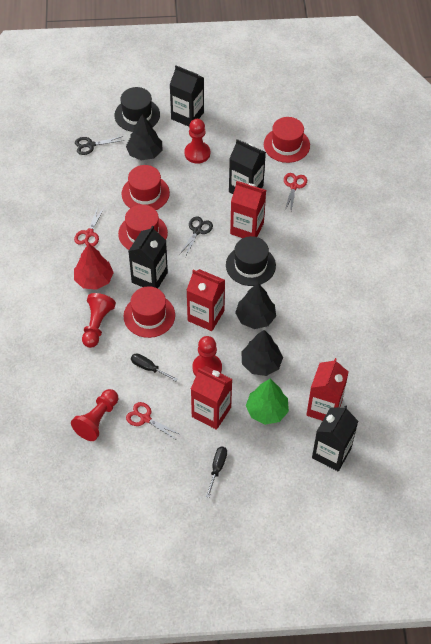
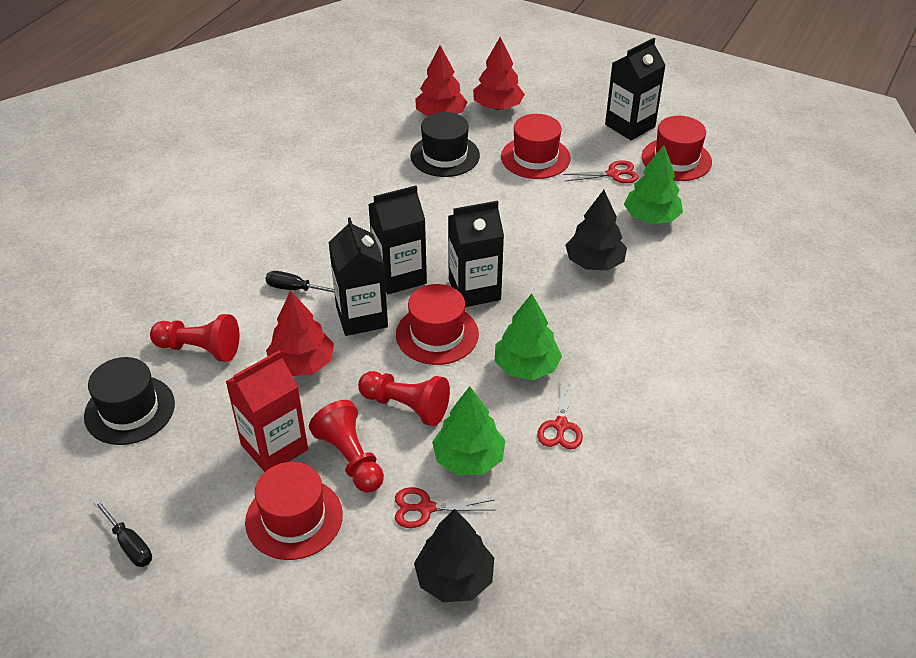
black scissors: [75,136,124,155] [180,217,213,257] = 2 -> none = 0
black tree: [126,114,162,160] [235,283,276,329] [242,330,283,376] = 3 -> [414,509,494,602] [565,190,627,271] = 2
green tree: [246,379,289,425] = 1 -> [432,386,506,475] [495,293,562,380] [624,145,683,224] = 3
red carton: [187,269,225,331] [191,366,232,430] [230,181,266,238] [307,358,348,421] = 4 -> [225,350,308,472] = 1
red pawn: [71,389,118,441] [82,293,116,348] [184,119,210,164] [193,336,222,376] = 4 -> [150,314,239,362] [309,400,384,493] [358,371,450,426] = 3
red tree: [74,243,114,290] = 1 -> [266,291,334,376] [415,45,467,116] [473,37,525,110] = 3

